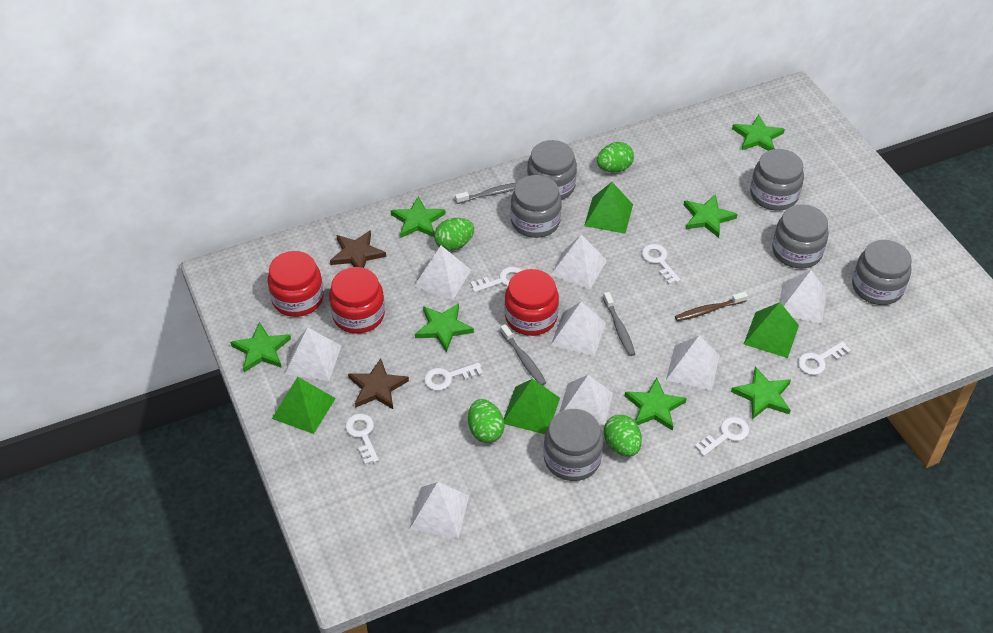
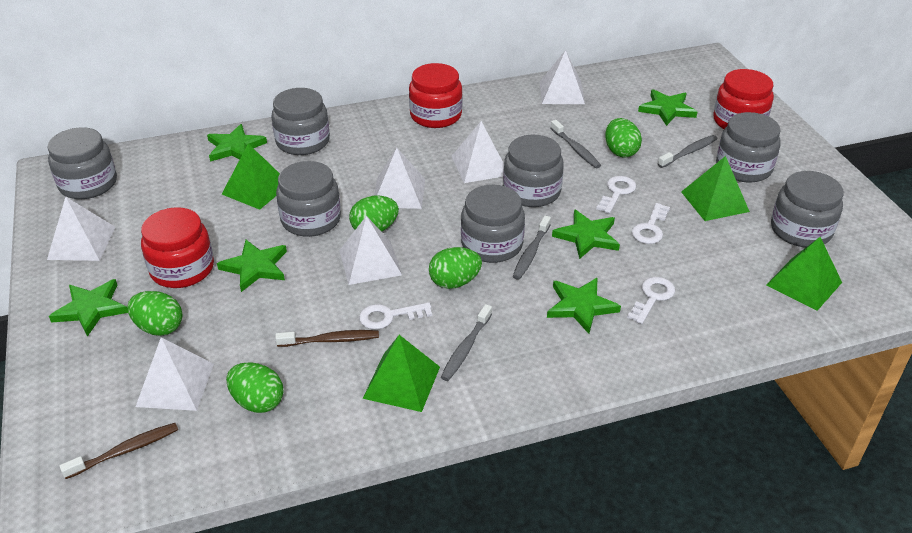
brown star: [330,230,386,268] [348,358,409,409] = 2 -> none = 0
brown toothbrush: [675,292,748,321] = 1 -> [60,423,178,479] [275,330,379,347] = 2
green egg: [434,218,474,251] [468,399,505,443] [597,142,634,172] [604,415,642,457] = 4 -> [127,291,183,336] [226,362,284,413] [349,196,399,232] [429,247,482,289] [605,118,642,157] = 5
green star: [230,322,291,372] [391,196,446,238] [415,303,474,352] [624,378,687,431] [684,194,738,238] [731,366,791,419] [732,115,785,151] = 7 -> [49,279,128,337] [207,124,267,162] [217,240,287,292] [547,278,621,334] [552,209,620,259] [638,89,697,126] = 6
grey jar: [510,175,562,238] [527,140,577,200] [544,409,603,481] [750,149,804,211] [772,204,829,269] [852,240,912,305] = 6 -> [47,127,117,199] [271,88,330,155] [276,161,341,237] [461,185,525,263] [503,135,564,207] [716,112,781,183] [771,171,843,247] = 7
grey toothbrush: [455,182,518,204] [500,324,546,386] [603,292,635,356] = 3 -> [441,304,492,381] [513,215,551,280] [551,120,601,168] [658,135,717,168] = 4
white key: [345,413,379,465] [424,363,483,391] [470,267,522,293] [641,244,681,285] [695,417,749,456] [798,341,851,375] = 6 -> [359,302,432,330] [596,176,636,214] [627,277,675,324] [632,203,670,244] = 4
white pyramid: [285,327,341,381] [409,482,469,538] [414,246,471,300] [550,302,606,356] [551,235,607,290] [559,375,613,431] [666,336,720,391] [779,270,827,324] = 8 -> [47,197,116,261] [136,337,214,411] [339,216,402,285] [374,148,425,209] [451,121,504,183] [540,50,585,104] = 6

